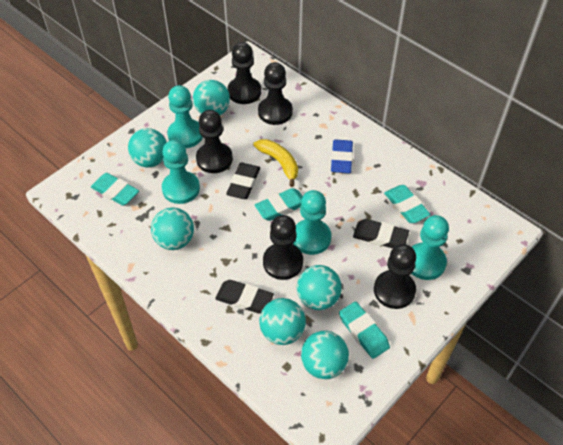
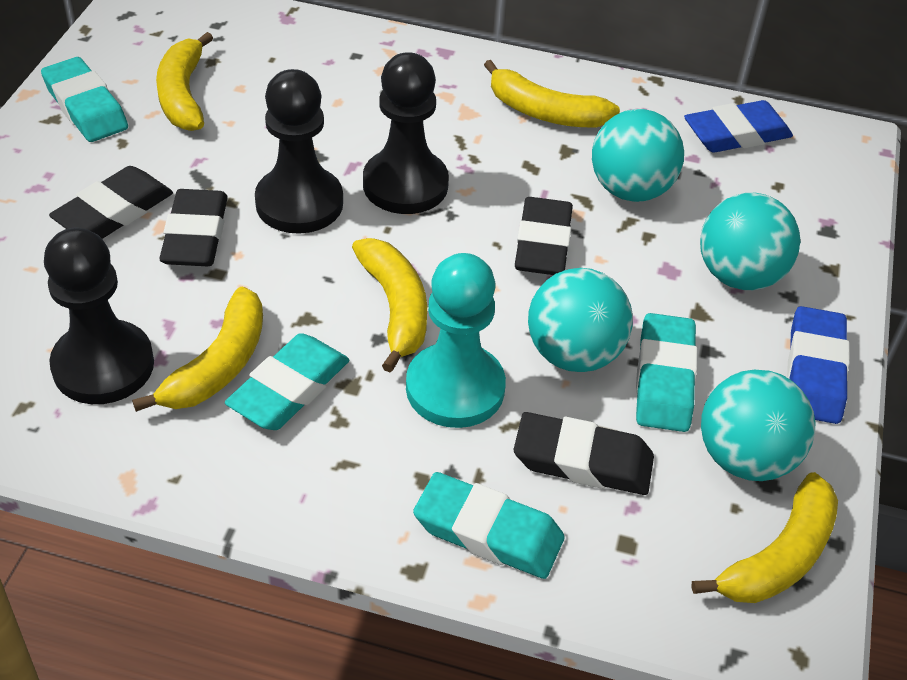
black eraser: [215,280,274,314] [226,163,260,199] [353,219,409,248] = 3 -> [49,166,173,239] [159,189,228,266] [514,412,654,495] [515,197,573,275] = 4
black pawn: [196,110,233,173] [227,42,261,104] [258,62,293,125] [263,215,303,280] [374,244,416,309] = 5 -> [44,228,154,404] [255,69,343,234] [363,52,449,214] = 3
blue eraser: [331,139,353,173] = 1 -> [684,100,793,153] [787,306,850,424] = 2
turquoise ball: [128,128,167,168] [151,208,194,250] [193,80,230,115] [259,298,306,345] [297,265,342,310] [301,331,349,379] = 6 -> [528,268,633,372] [592,109,684,202] [700,193,800,290] [701,370,815,481] = 4
turquoise pawn: [162,140,200,204] [167,85,203,148] [293,190,331,255] [411,215,449,280] = 4 -> [406,253,506,428] = 1
yellow banana: [253,139,298,187] = 1 -> [132,287,263,412] [156,32,213,131] [352,238,427,372] [484,60,620,127] [691,472,838,603] = 5

